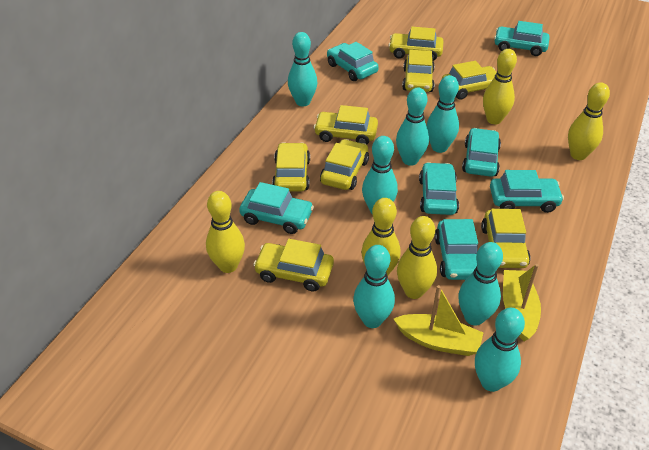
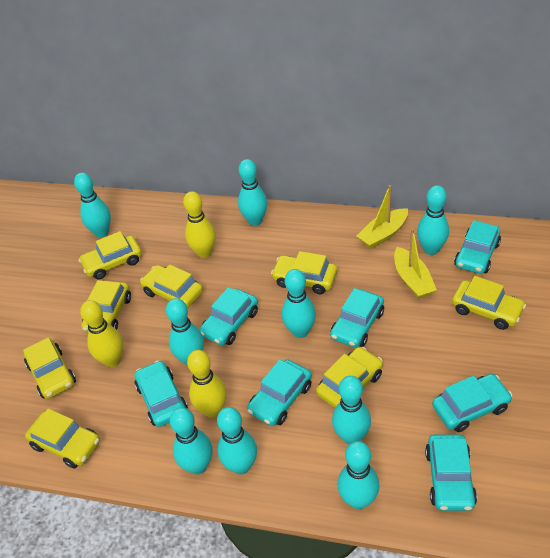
turquoise bowling pin: [288,32,317,107] [353,245,395,328] [362,136,398,213] [396,88,429,166] [427,75,459,153] [458,242,503,326] [475,308,525,392] = 7 -> [74,173,111,237] [166,298,204,366] [170,407,213,474] [217,407,257,474] [238,159,267,226] [282,269,316,338] [332,376,371,444] [338,441,380,509] [417,185,449,255] = 9
yellow bowling pin: [206,191,245,273] [361,198,400,276] [397,216,437,299] [483,49,517,124] [568,82,610,160] = 5 -> [80,300,123,367] [183,191,216,258] [187,350,227,418] = 3

